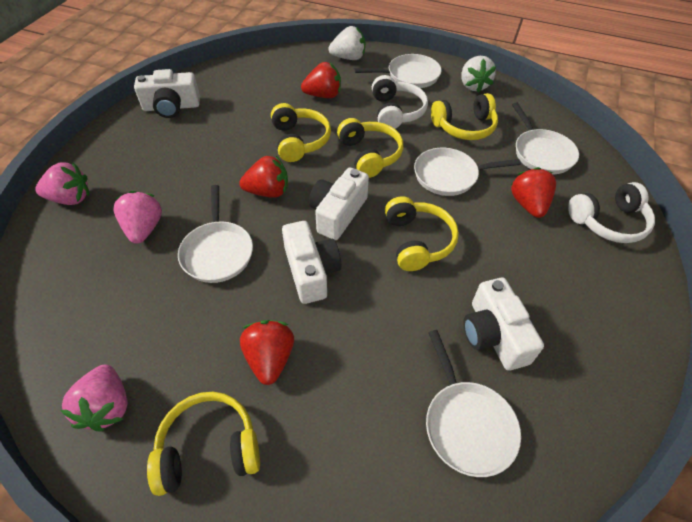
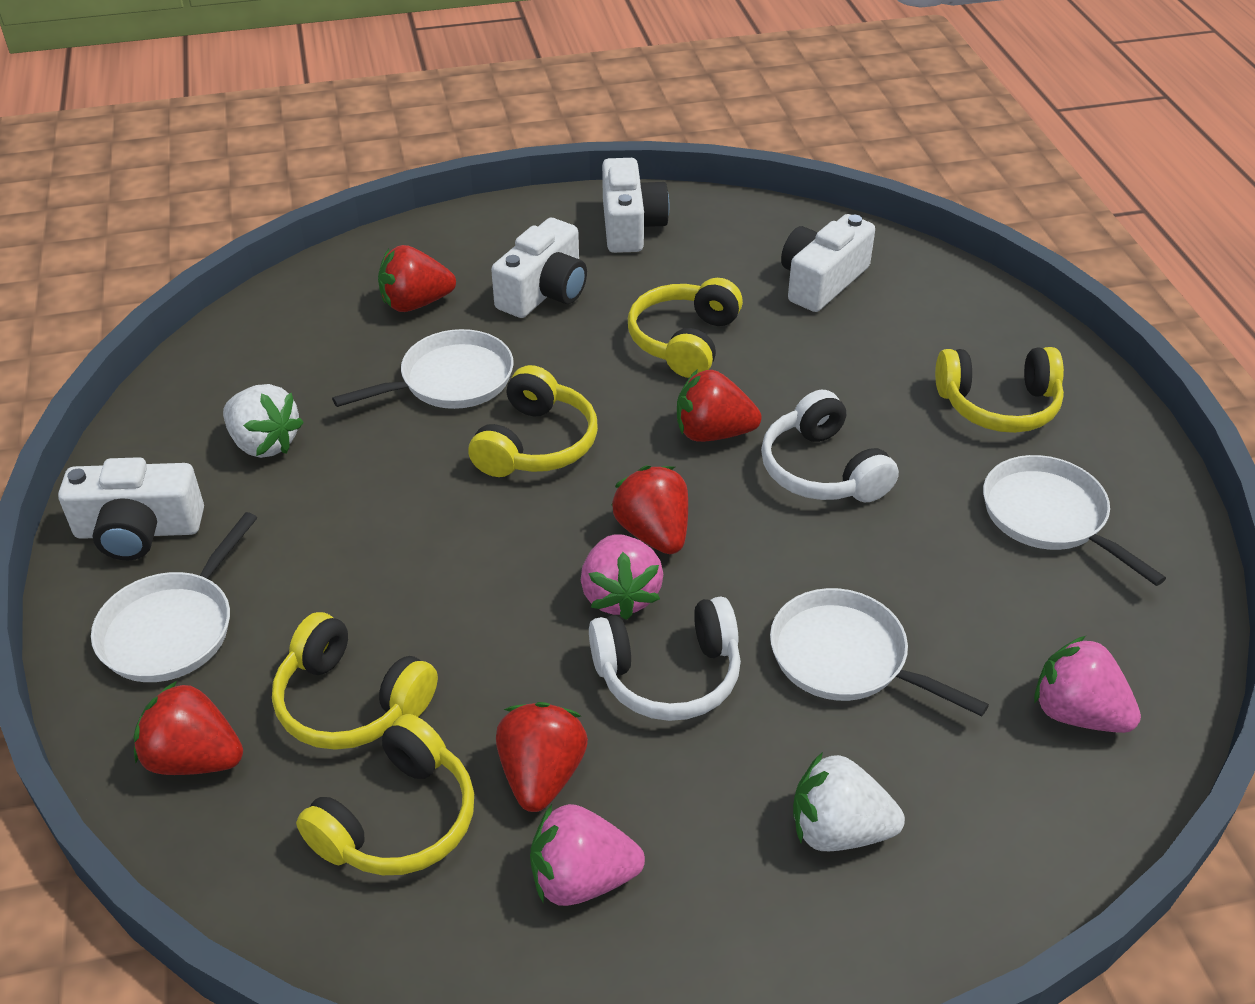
red strawberry: [239,156,288,198] [240,320,294,385] [301,62,341,98] [511,167,556,218] = 4 -> [133,681,243,775] [378,245,456,312] [496,702,588,812] [611,466,688,554] [677,369,762,442] = 5
white pan: [178,185,253,283] [355,54,442,88] [414,148,521,196] [426,330,521,477] [512,102,579,174] = 5 -> [91,512,257,682] [332,329,514,409] [770,588,989,716] [983,455,1166,586] = 4

